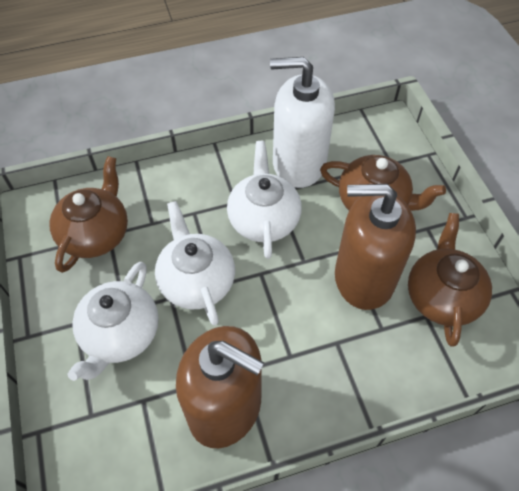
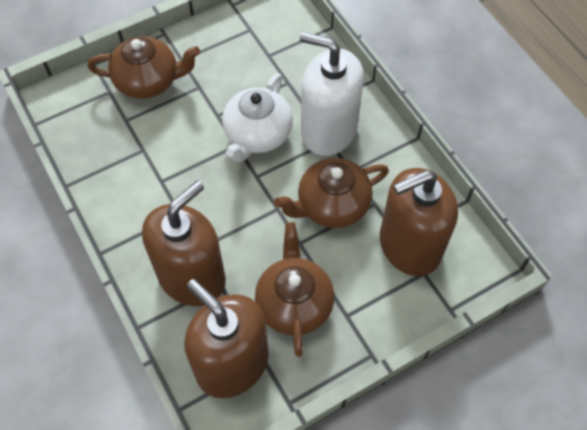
brown soap dispenser: [176,326,264,448] [335,184,416,310] = 2 -> [142,180,226,306] [184,279,269,398] [380,168,458,276] = 3
white teapot: [67,261,159,381] [155,201,235,326] [227,141,302,259] = 3 -> [222,73,293,163] = 1

